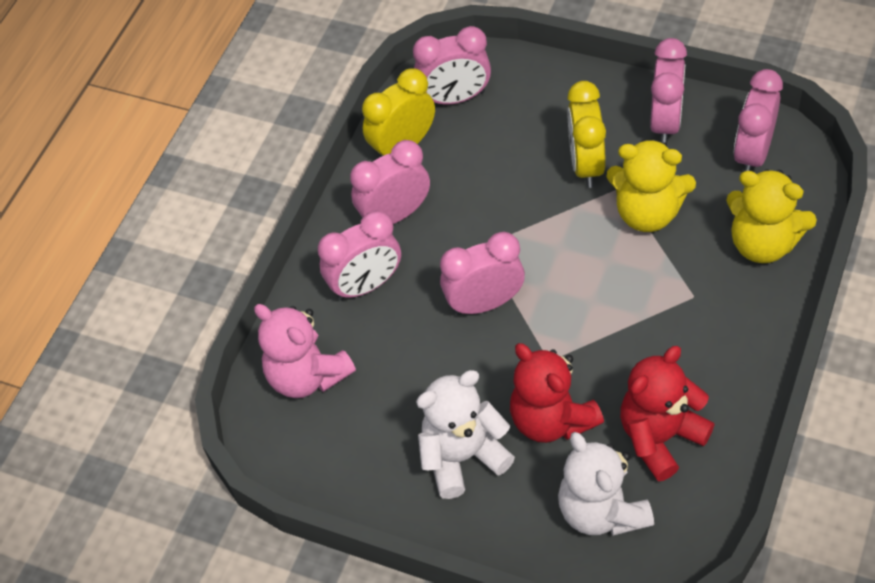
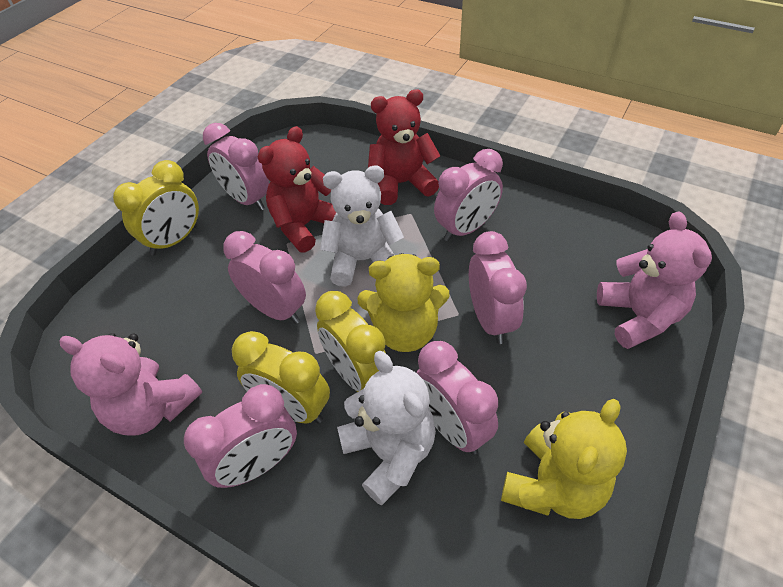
pink teddy bear: [254,304,356,398] = 1 -> [59,333,202,436] [597,212,712,349] = 2
yellow clock: [362,68,435,157] [567,81,606,188] = 2 -> [113,160,199,256] [232,331,330,424] [315,291,386,392] = 3

